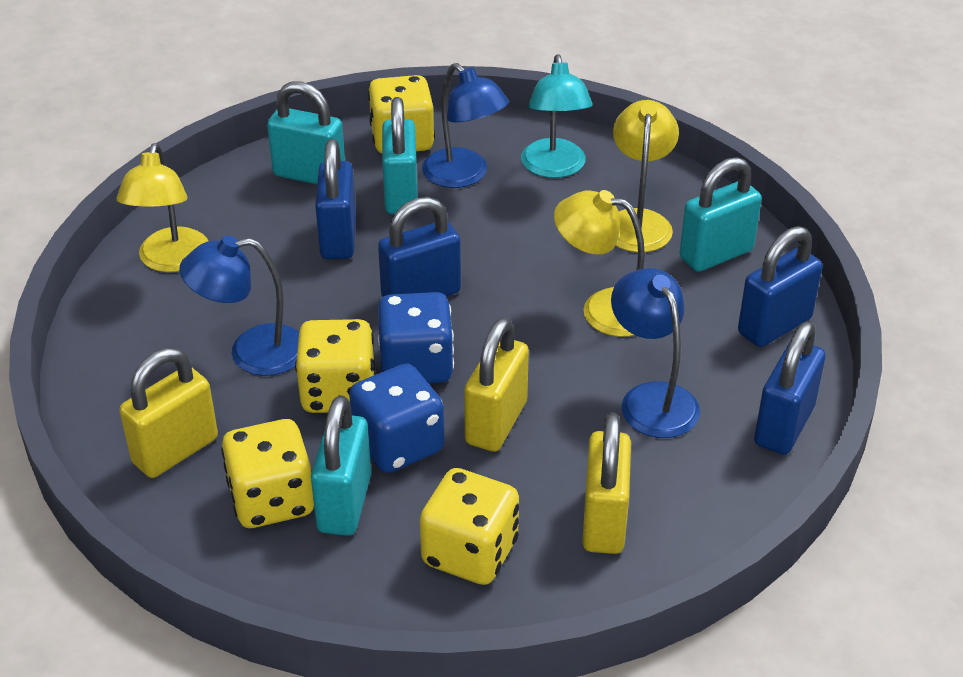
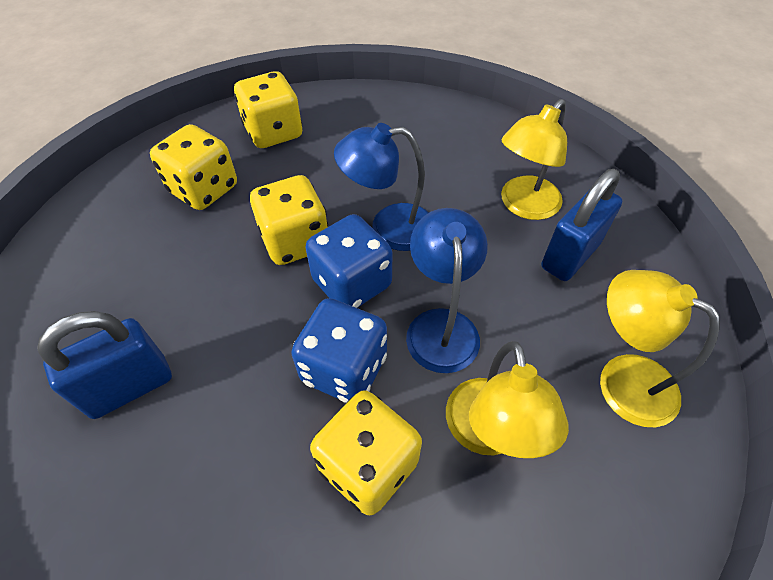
blue lamp: [179,236,299,376] [422,63,509,188] [611,268,700,438] = 3 -> [334,123,429,251] [406,208,488,373] = 2
blue padlock: [315,139,356,259] [378,197,461,297] [738,226,823,347] [754,321,825,455] = 4 -> [37,311,172,419] [541,169,623,281] = 2
turquoise lamp: [521,54,593,178] = 1 -> none = 0
turquoise padlock: [267,81,345,184] [311,395,371,536] [382,97,418,214] [679,157,762,272] = 4 -> none = 0
yellow padlock: [119,348,218,478] [464,317,529,452] [582,413,631,554] = 3 -> none = 0

